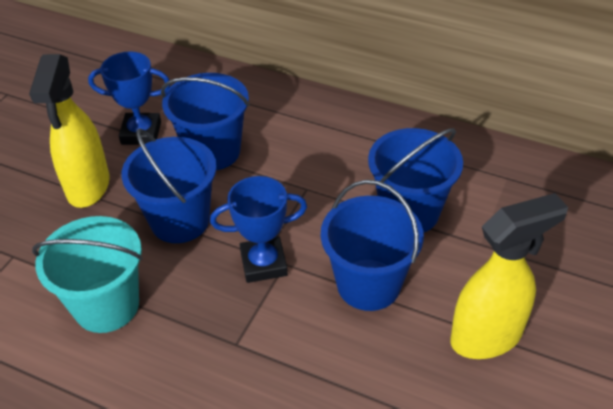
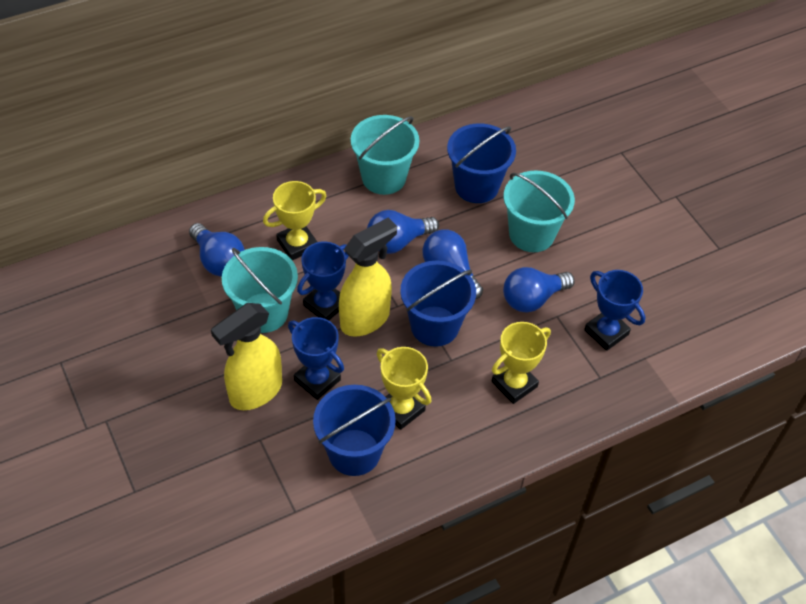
blue bucket: [121,128,217,243] [161,73,250,170] [321,180,424,311] [368,128,463,233] = 4 -> [313,385,396,476] [400,261,476,347] [447,124,516,203] = 3
blue light bulb: none = 0 -> [189,223,245,277] [367,210,439,254] [423,230,483,299] [503,267,575,313] = 4
blue trophy: [88,51,170,145] [210,176,307,283] = 2 -> [288,317,344,400] [297,241,349,320] [584,270,645,351] = 3
turquoise bucket: [32,216,143,333] = 1 -> [222,247,298,333] [351,115,419,195] [504,171,575,252] = 3
yellow trophy: none = 0 -> [263,181,326,260] [377,347,431,430] [492,322,551,404] = 3

